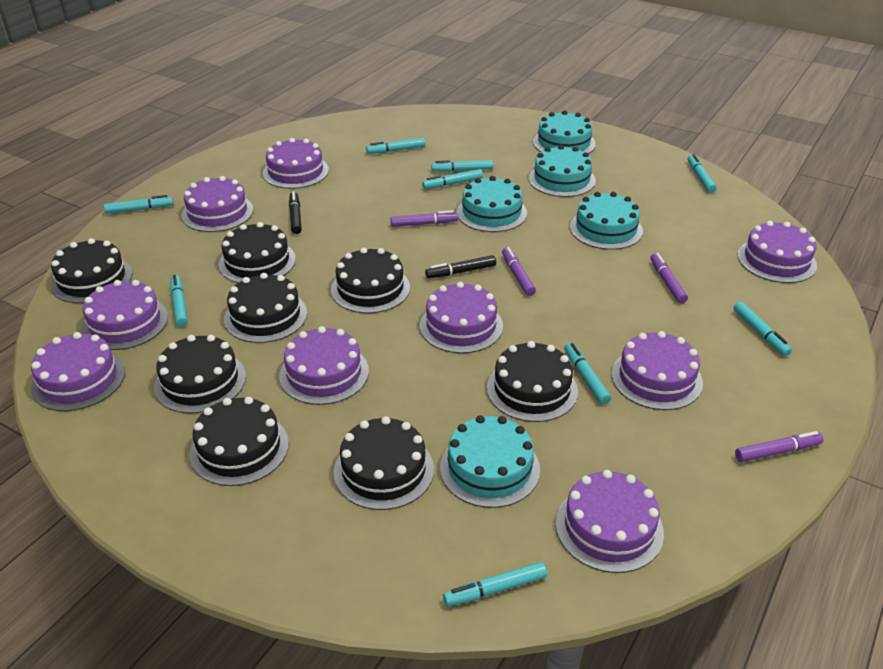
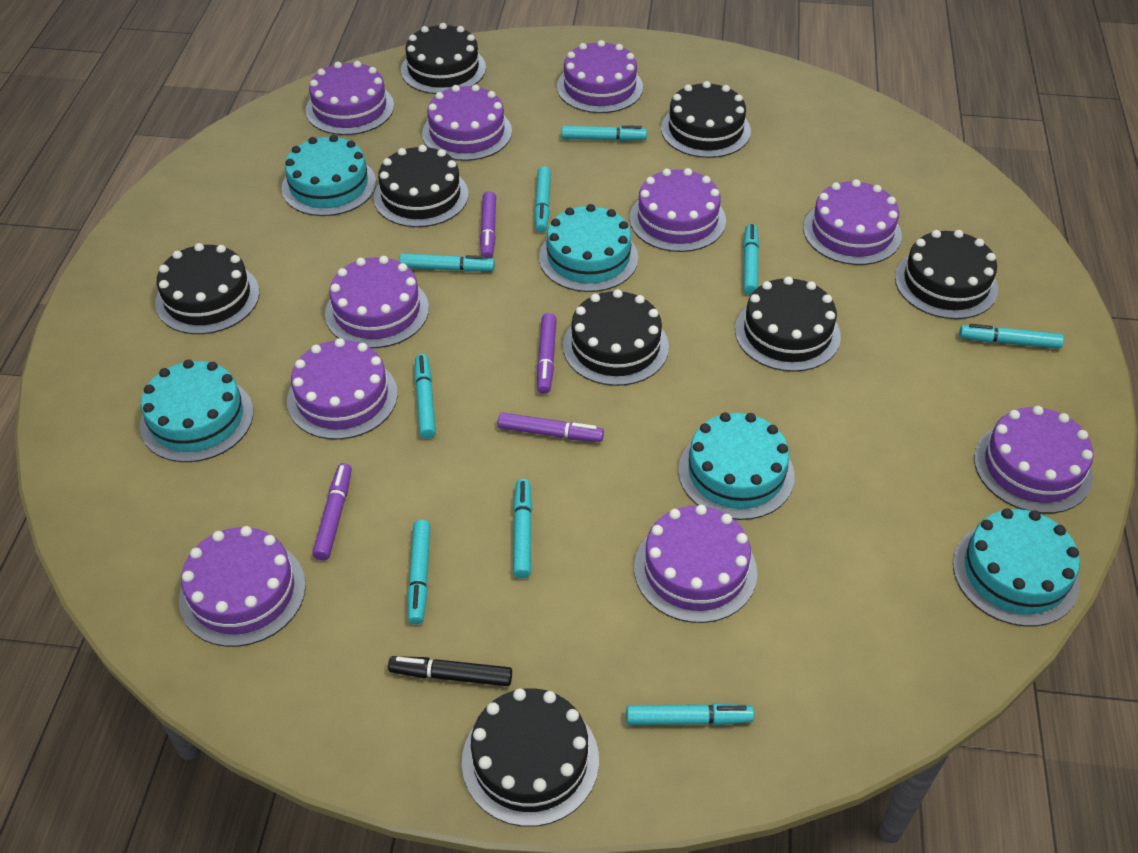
black marker: [289,191,302,234] [425,255,496,278] = 2 -> [388,656,512,686] = 1
purple cake: [31,332,125,411] [82,280,168,350] [182,176,253,232] [263,138,329,189] [279,326,369,405] [420,282,503,353] [556,470,664,573] [612,331,703,410] [738,221,817,283] = 9 -> [179,526,306,647] [287,338,398,440] [305,61,394,135] [325,256,429,348] [422,84,512,161] [557,40,643,113] [630,168,726,252] [634,505,757,623] [803,179,902,265] [974,406,1094,514] = 10

